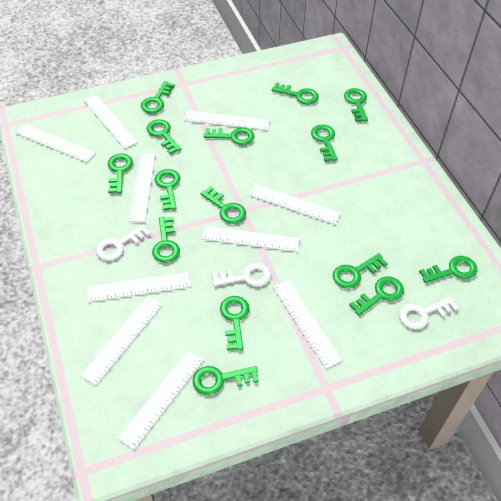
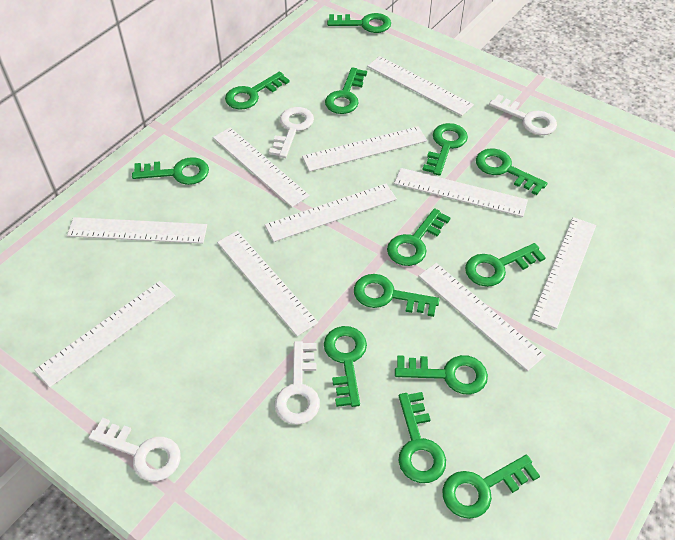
green key: [108,154,133,193] [141,81,175,113] [147,119,181,154] [152,217,180,263] [155,169,180,210] [193,366,259,395] [200,186,246,224] [204,128,255,145] [220,296,249,350] [272,83,319,105] [311,125,338,162] [333,253,388,288] [344,88,368,122] [349,277,404,316] [419,256,477,283] = 15 -> [132,157,209,185] [225,72,290,110] [324,326,367,407] [325,67,367,114] [327,13,391,33] [354,274,440,317] [387,208,451,266] [395,355,488,394] [399,392,446,483] [423,123,468,176] [442,455,540,519] [465,243,546,287] [476,148,547,195] = 13
white key: [96,224,151,261] [212,263,271,287] [399,297,459,329] = 3 -> [88,418,181,481] [269,107,314,158] [275,341,320,425] [489,95,557,135] = 4

